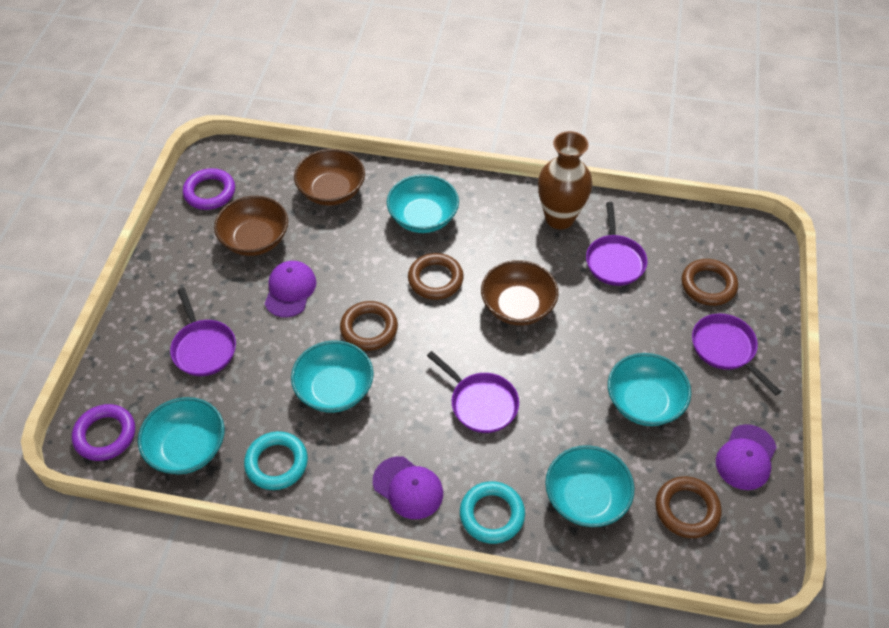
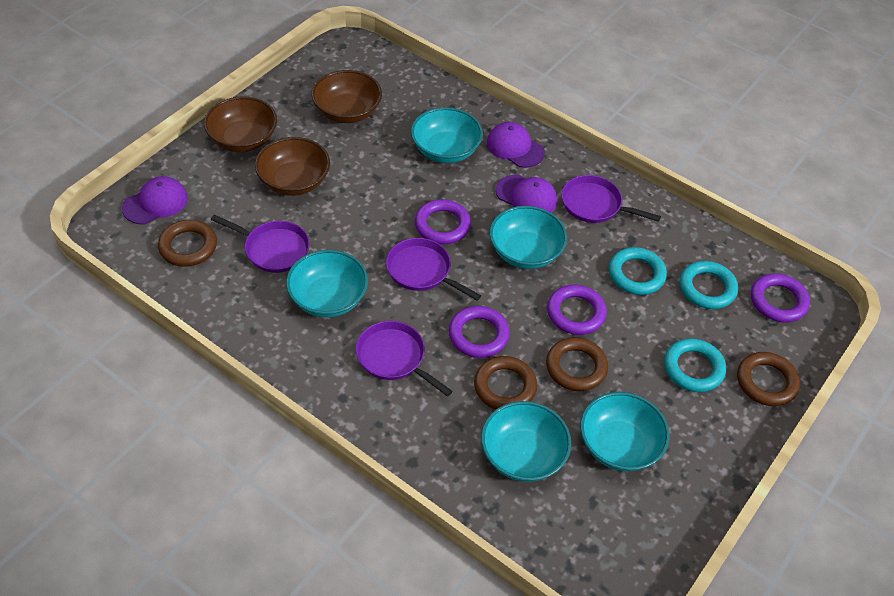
brown vase: [538,131,592,229] = 1 -> none = 0
purple ring: [72,404,135,461] [183,168,235,210] = 2 -> [415,199,471,244] [449,306,510,358] [547,285,607,335] [751,273,810,322] = 4
turquoise ring: [244,431,308,490] [460,481,525,544] = 2 -> [609,247,667,295] [664,338,726,392] [680,261,738,309] = 3

